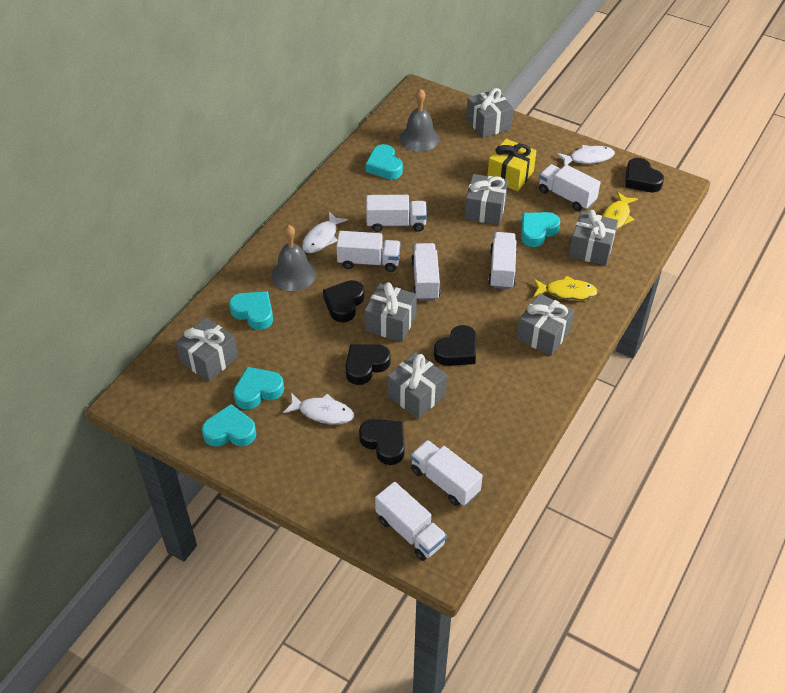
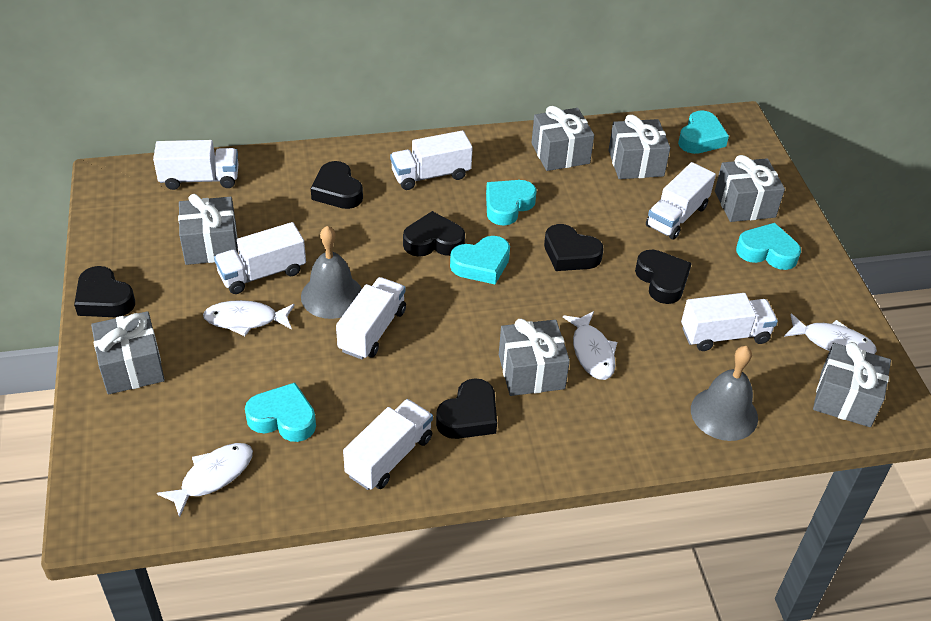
black heart: [323,280,365,323] [345,344,391,385] [359,419,405,465] [434,325,476,366] [625,158,664,192] = 5 -> [74,266,135,317] [311,161,363,209] [403,211,465,257] [436,378,497,439] [544,224,604,271] [635,250,692,304] = 6
white fish: [283,393,354,424] [302,212,348,253] [557,145,615,166] = 3 -> [157,443,253,517] [203,300,295,336] [563,311,617,380] [784,313,877,354] = 4
yellow fish: [534,276,598,300] [602,192,638,231] = 2 -> none = 0
yellow gift: [487,139,537,191] = 1 -> none = 0

